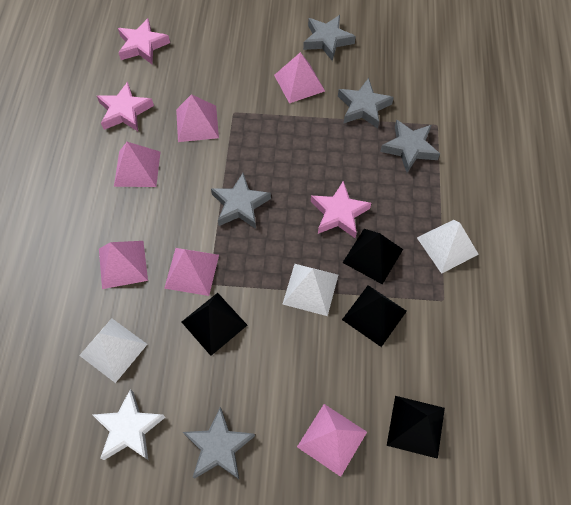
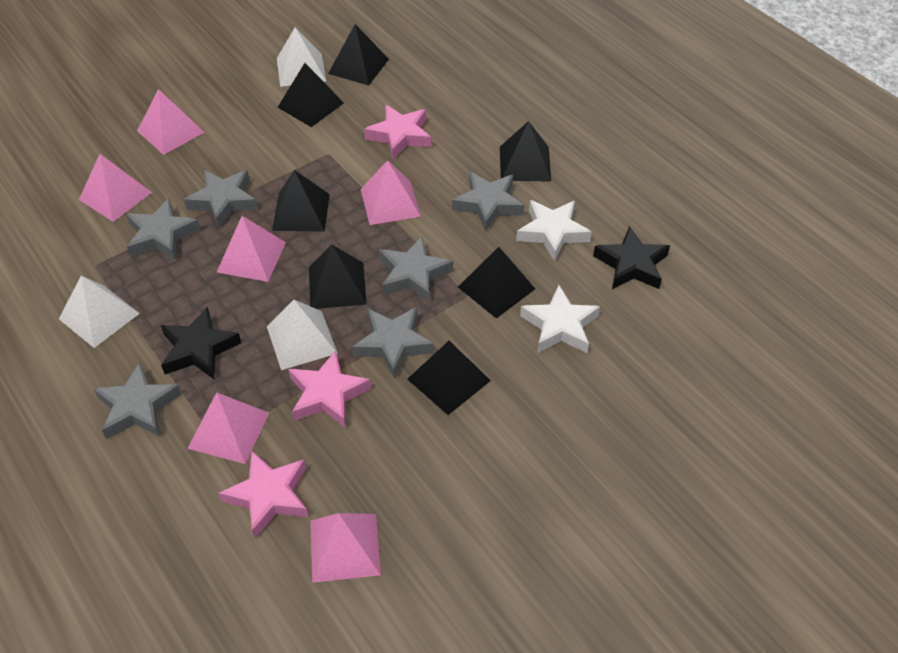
black pyramid: [182,293,247,356] [342,285,407,347] [343,229,403,285] [387,396,445,459] = 4 -> [272,170,330,232] [277,63,344,127] [309,244,367,309] [328,24,389,86] [407,341,491,415] [458,247,535,319] [500,121,551,181] = 7
black star: none = 0 -> [160,307,241,379] [593,226,670,289] = 2
grey star: [183,407,255,479] [211,173,271,229] [303,15,356,61] [338,78,394,129] [380,120,440,173] = 5 -> [93,363,182,439] [126,198,201,261] [184,170,258,228] [352,307,434,378] [379,236,453,302] [452,172,524,232] = 6
white star: [93,389,165,460] = 1 -> [516,200,592,261] [520,285,600,353] = 2

